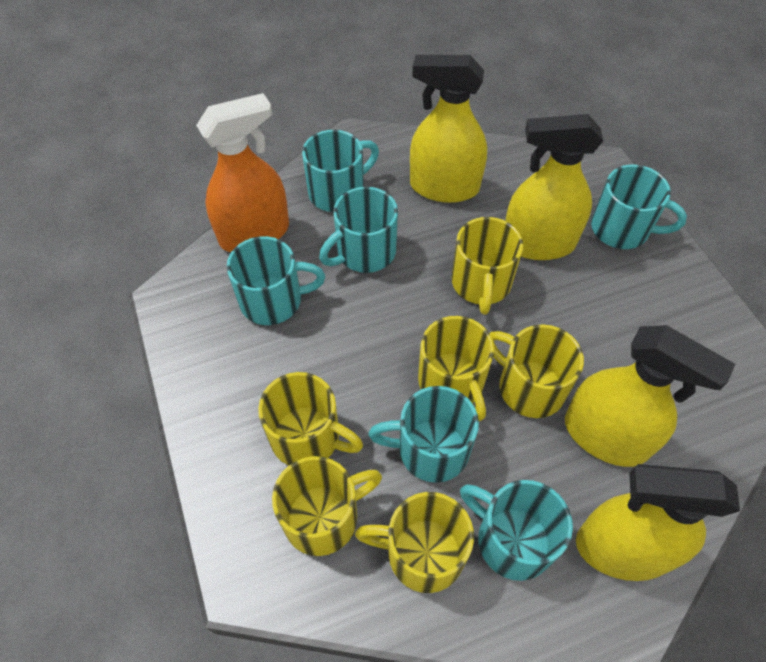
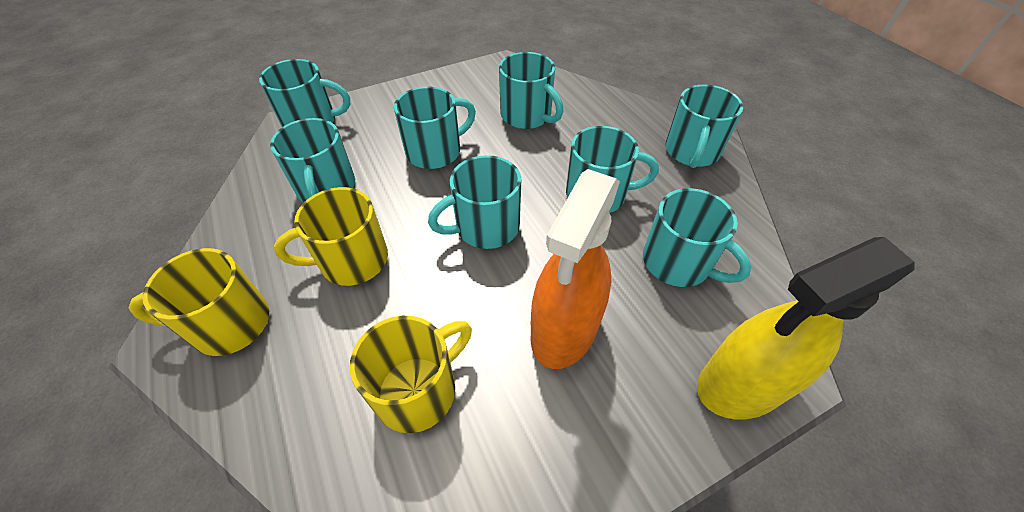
turquoise mug: [226,236,325,325] [302,130,379,212] [319,187,398,273] [368,386,479,483] [460,480,573,581] [591,165,687,249] = 6 -> [259,59,350,127] [270,118,355,202] [394,87,476,169] [428,155,521,249] [499,52,563,129] [566,126,659,213] [643,188,751,287] [665,85,743,168] = 8
yellow mug: [258,372,363,465] [272,456,382,556] [355,492,474,593] [418,316,494,421] [451,217,523,315] [489,324,584,418] = 6 -> [129,248,269,356] [274,187,388,286] [350,316,472,433] = 3
yellow spray bottle: [410,55,487,203] [505,114,603,260] [565,325,735,467] [576,464,740,581] = 4 -> [697,237,915,420] = 1

